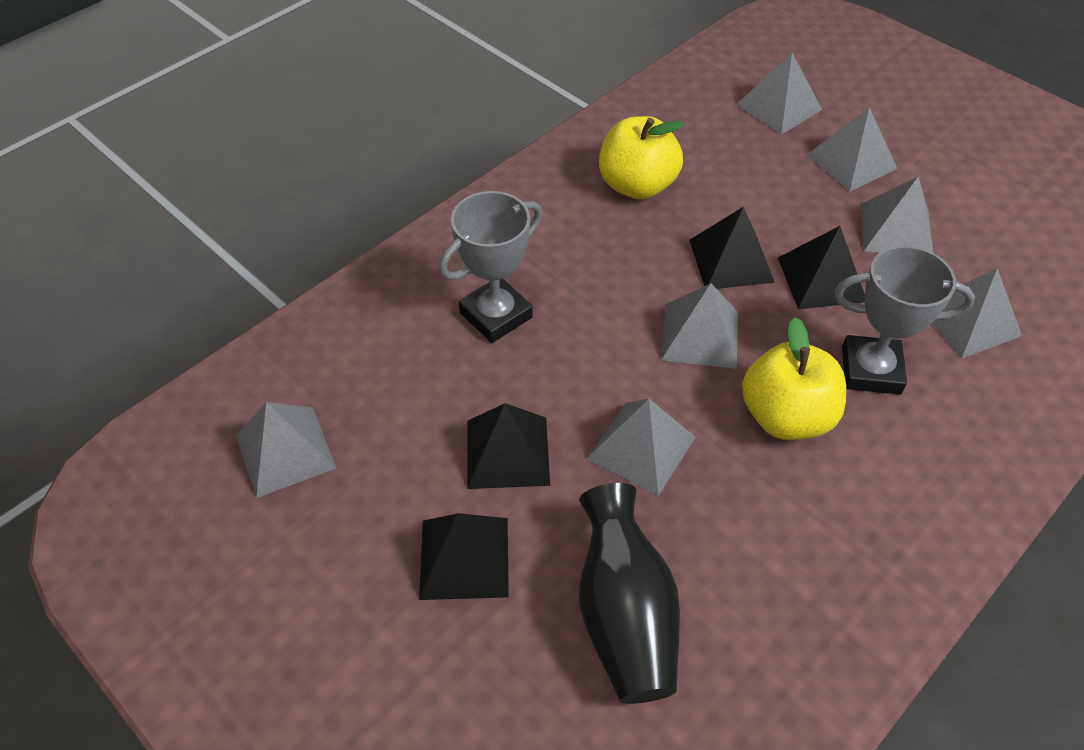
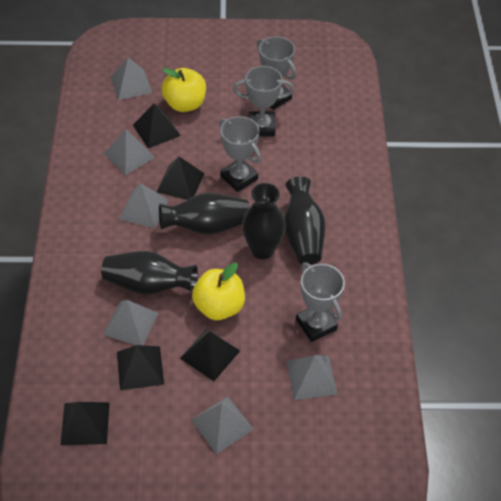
black pyramid: [419,513,509,600] [467,403,550,489] [689,207,775,289] [778,226,865,310] = 4 -> [61,402,110,445] [117,345,164,390] [133,103,181,148] [156,156,204,200] [180,329,240,381] = 5
black vase: [579,483,680,704] = 1 -> [101,251,198,295] [159,193,249,234] [242,183,286,259] [284,177,326,265] = 4
grey pyramid: [236,402,336,498] [587,399,696,496] [661,283,738,369] [736,53,822,135] [806,107,897,192] [861,176,934,253] [931,268,1022,358] = 7 -> [103,300,158,345] [104,129,155,175] [111,57,152,100] [119,183,169,228] [191,396,254,454] [287,355,338,400] = 6
grey trophy: [439,191,542,343] [834,245,975,395] = 2 -> [219,116,261,192] [233,66,294,136] [257,36,297,110] [296,262,345,342] = 4

